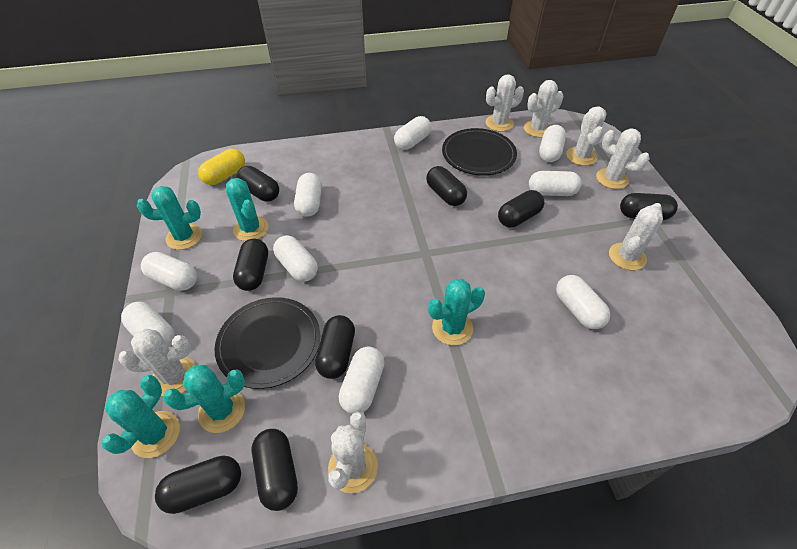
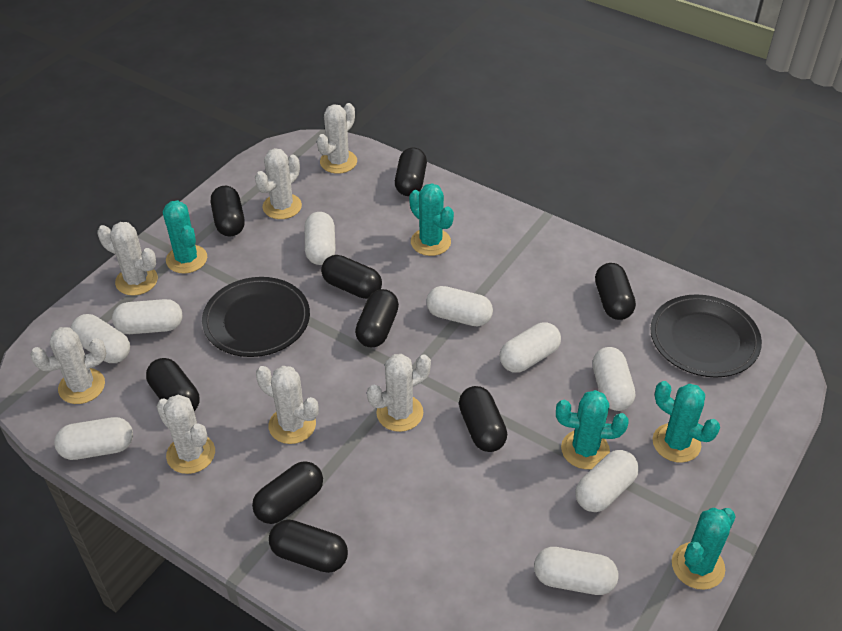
black capsule: [155,456,241,514] [233,238,268,291] [236,166,279,202] [252,429,298,511] [315,315,355,379] [426,166,467,206] [498,190,544,227] [620,193,678,220] = 8 -> [146,358,200,411] [211,186,245,236] [252,461,323,524] [269,519,348,573] [321,255,382,299] [355,289,399,347] [395,147,427,196] [459,386,507,452] [595,263,636,320] = 9
yellow capsule: [198,149,245,185] = 1 -> none = 0

